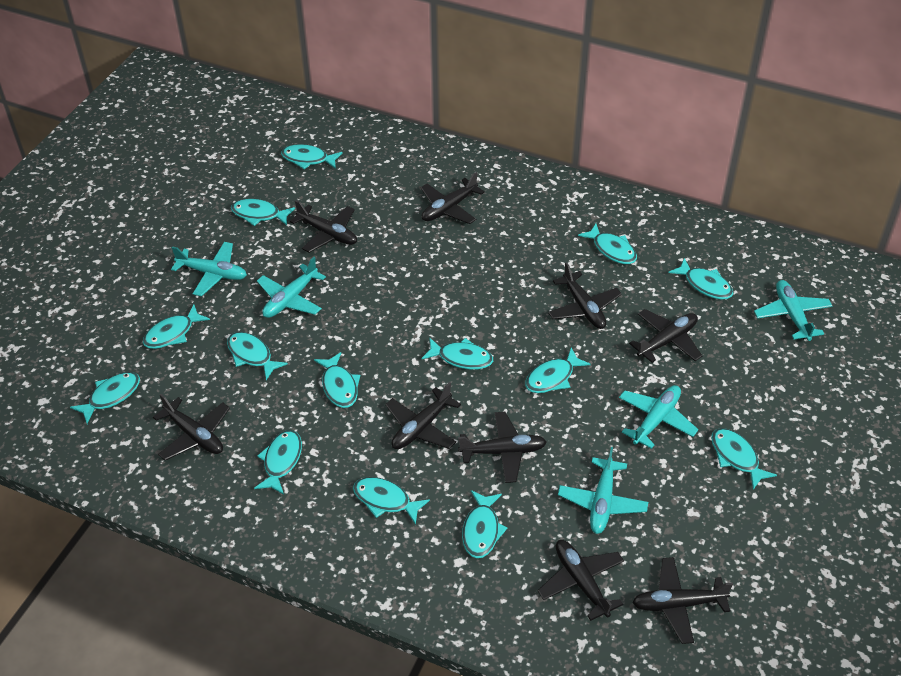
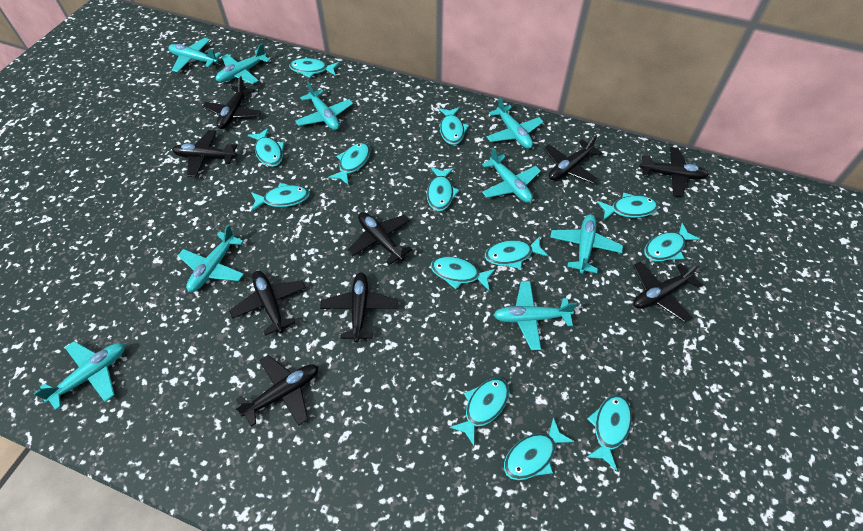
turquoise fish: [70,372,140,424] [143,304,210,349] [227,332,288,380] [231,199,295,226] [254,430,302,495] [281,144,343,169] [314,352,360,408] [353,477,430,525] [422,338,493,370] [462,490,507,558] [525,348,591,393] [578,224,637,264] [668,258,733,300] [711,428,777,489] = 14 -> [248,128,284,167] [251,183,310,211] [289,58,339,78] [328,143,370,185] [427,167,460,211] [431,256,495,290] [439,107,469,145] [449,378,509,446] [485,236,548,269] [504,417,575,480] [586,394,632,471] [597,193,658,220] [644,223,700,262] = 13
turquoise plane: [171,242,247,297] [257,257,326,318] [558,447,648,534] [619,385,698,449] [754,280,832,341] = 5 -> [33,341,125,410] [168,38,221,72] [178,225,244,292] [216,43,270,84] [295,82,353,130] [482,148,541,203] [486,97,543,149] [494,281,577,350] [550,214,623,274] = 9

